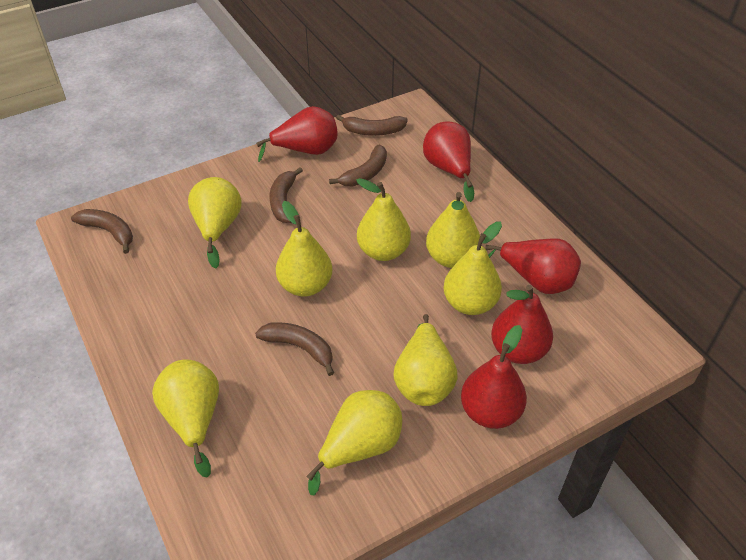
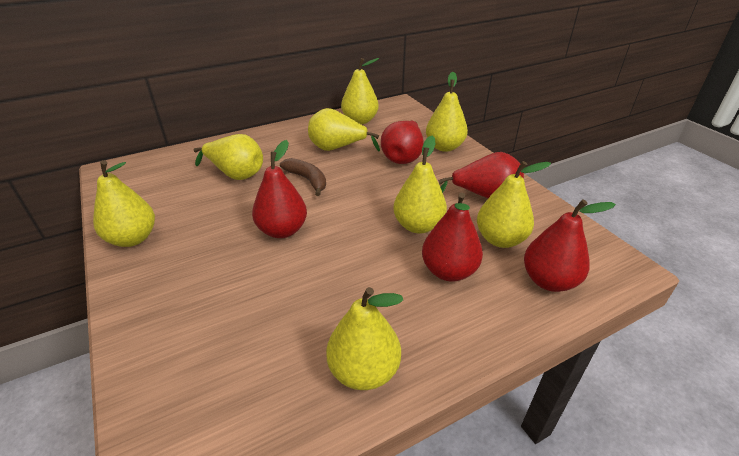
brown banana: [71,209,133,254] [255,322,334,376] [270,167,303,223] [329,145,387,186] [336,114,408,136] = 5 -> [280,158,326,196] = 1

